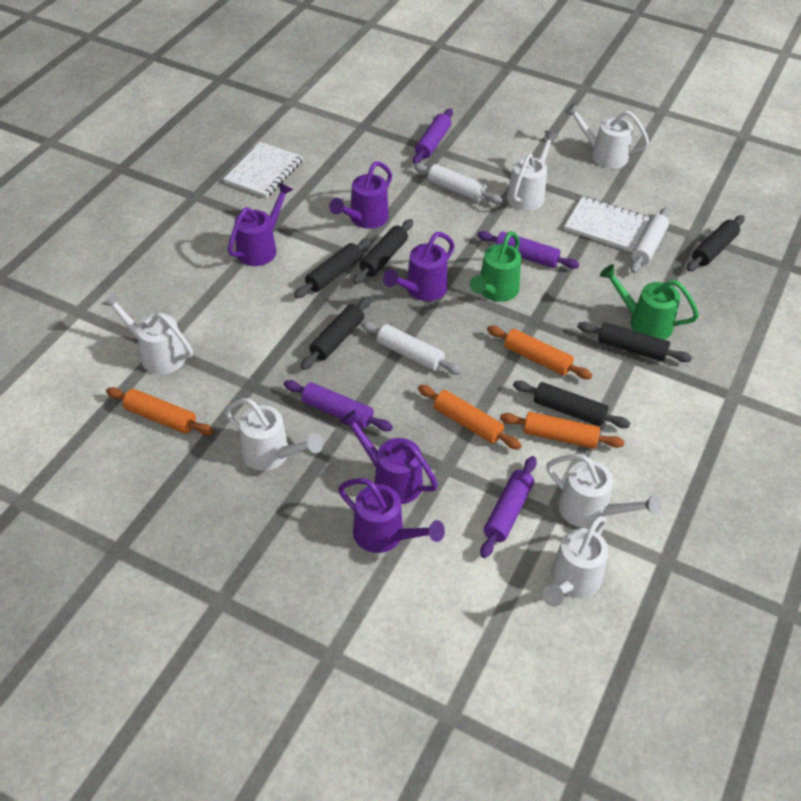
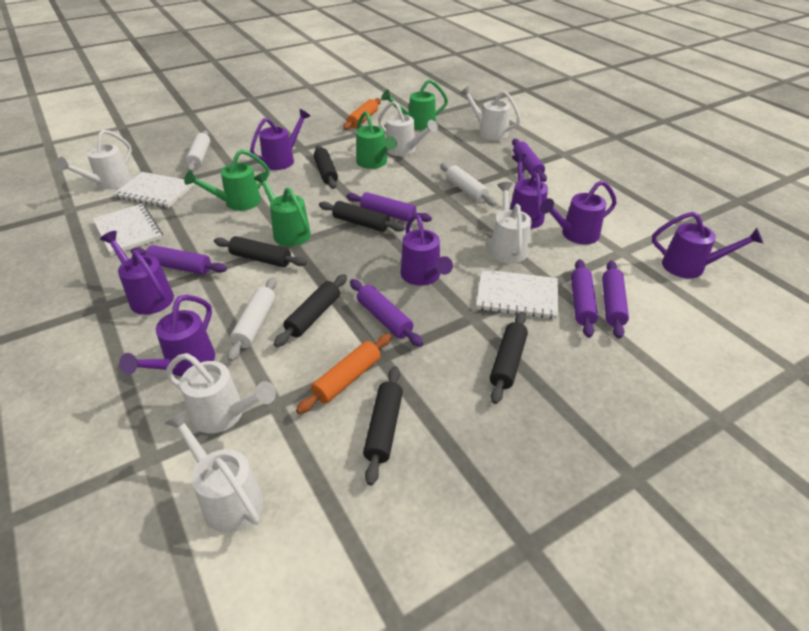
green watering can: [470,231,521,302] [600,264,699,340] = 2 -> [184,149,270,211] [254,172,311,246] [356,111,397,169] [381,79,448,130] = 4
orange rolling pin: [106,387,214,436] [418,385,522,450] [487,326,592,379] [500,412,625,449] = 4 -> [296,334,392,414] [343,98,381,130] = 2
purple rolling pin: [284,380,393,431] [413,108,453,164] [477,231,579,269] [480,456,537,558] = 4 -> [131,245,227,275] [346,192,432,222] [350,279,423,347] [512,139,547,182] [571,259,598,338] [602,260,629,339] = 6
purple watering can: [228,183,293,266] [329,161,392,229] [338,478,445,553] [339,410,438,504] [383,232,455,301] = 5 -> [100,231,174,315] [119,295,215,376] [250,109,310,170] [401,214,453,286] [510,154,548,229] [540,180,617,244] [652,212,763,279] = 7
white notebook: [223,142,303,198] [564,196,650,252] = 2 -> [93,204,163,255] [114,172,195,208] [476,269,558,319] = 3

